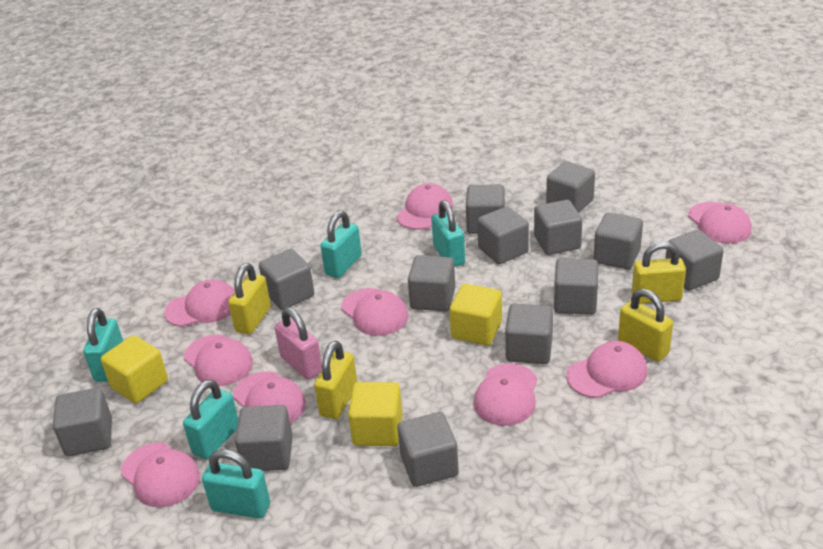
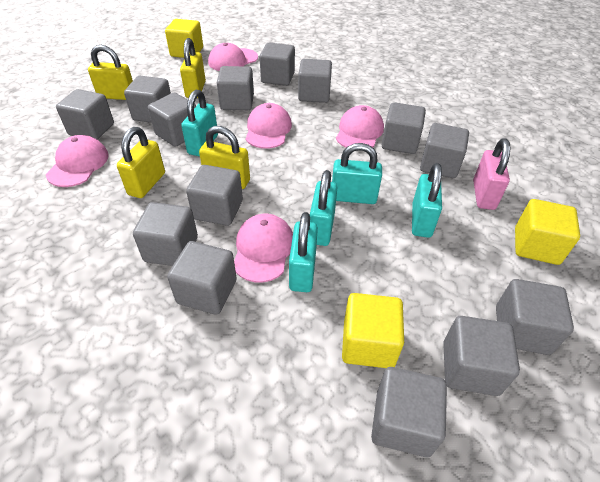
grey cube: [53,388,112,456] [235,405,293,471] [259,249,314,310] [397,412,459,487] [408,255,455,311] [466,185,505,234] [477,206,529,264] [505,304,553,364] [534,200,582,255] [546,161,595,213] [554,258,598,315] [594,212,643,270] [665,230,724,291] = 13 -> [56,89,114,140] [124,76,171,123] [133,202,198,266] [148,93,196,147] [167,241,237,315] [186,165,243,226] [217,66,254,110] [259,43,295,86] [298,59,332,103] [371,367,447,457] [382,102,426,154] [420,123,469,178] [443,316,520,396] [496,279,574,355] = 14
pink cap: [121,442,200,507] [164,279,235,327] [184,335,253,386] [233,371,306,424] [341,288,408,336] [397,183,453,230] [473,363,537,426] [566,341,647,398] [688,202,752,243] = 9 -> [46,135,109,187] [208,43,258,71] [234,214,293,283] [245,103,292,149] [336,105,384,151] = 5

